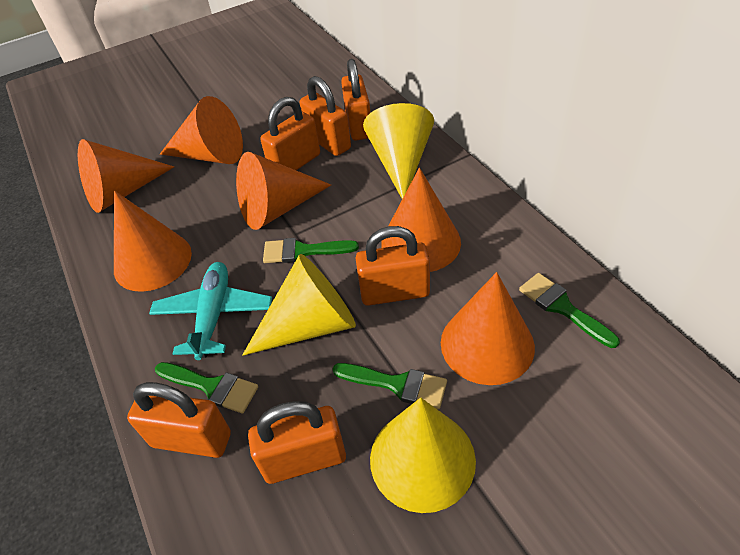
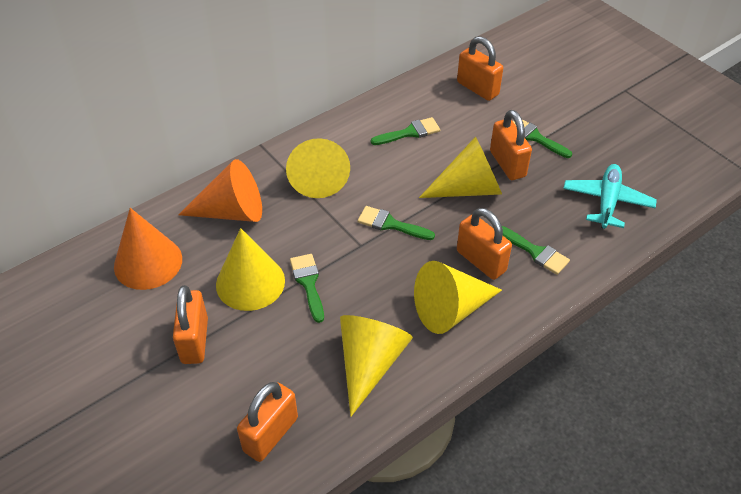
green brush: [155,362,258,414] [263,238,359,263] [333,363,447,409] [519,273,620,348] = 4 -> [290,254,324,323] [357,206,435,240] [371,117,440,145] [502,226,570,275] [513,120,572,158] = 5
orange cone: [78,139,174,213] [114,191,192,292] [160,96,243,164] [236,152,331,230] [381,168,461,272] [441,272,535,385] = 6 -> [114,208,182,290] [178,159,262,222] = 2
orange padlock: [127,382,231,458] [248,401,346,484] [260,97,320,170] [300,76,351,156] [341,59,371,141] [355,226,430,306] = 6 -> [173,285,208,364] [237,382,298,462] [457,36,503,101] [457,208,512,280] [490,110,532,180] = 5
yellow cone: [242,254,356,356] [363,103,434,199] [370,397,476,513] = 3 -> [216,228,285,311] [286,138,350,198] [340,315,413,417] [414,261,502,334] [419,136,502,198] = 5

